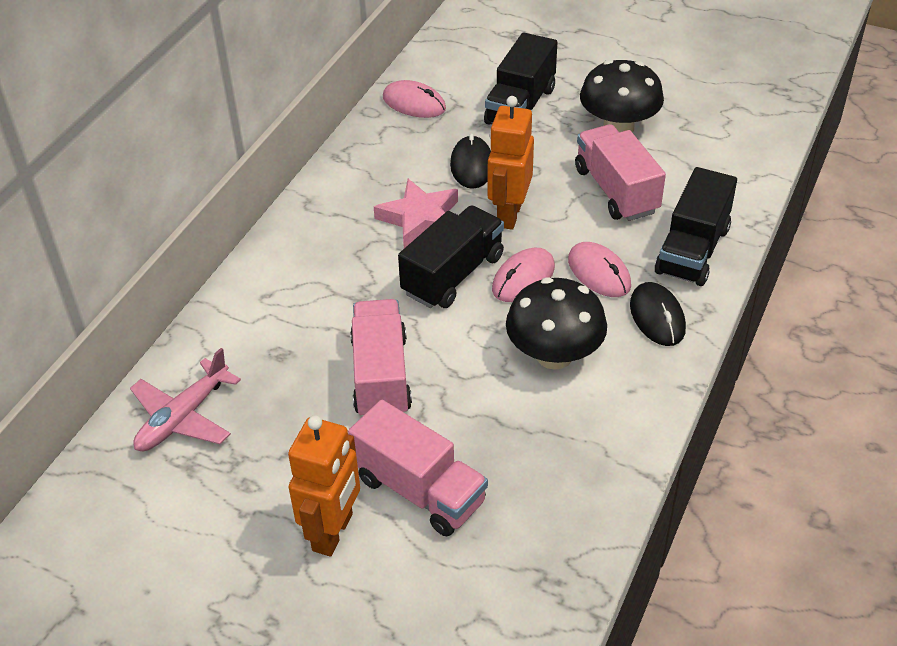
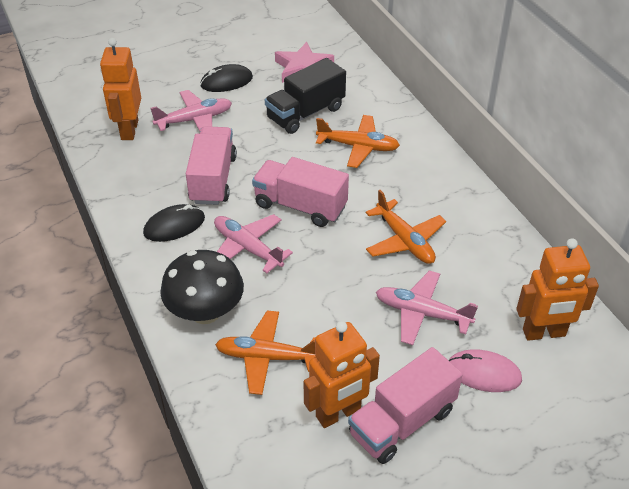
black mushroom: [506,277,607,370] [580,60,664,133] = 2 -> [160,250,244,324] = 1
black truck: [398,205,504,308] [484,33,557,124] [655,167,737,286] = 3 -> [265,58,346,134] = 1
orange plane: none = 0 -> [215,310,316,395] [316,115,400,168] [366,190,446,264] = 3
orange robot: [288,415,360,557] [488,96,534,230] = 2 -> [100,38,141,140] [304,321,380,428] [516,238,599,341] = 3
pink mouse: [383,80,446,118] [492,248,555,302] [568,242,631,297] = 3 -> [449,349,522,392] = 1
pink plane: [130,348,241,451] = 1 -> [150,90,232,131] [214,214,293,273] [376,270,478,345] = 3

